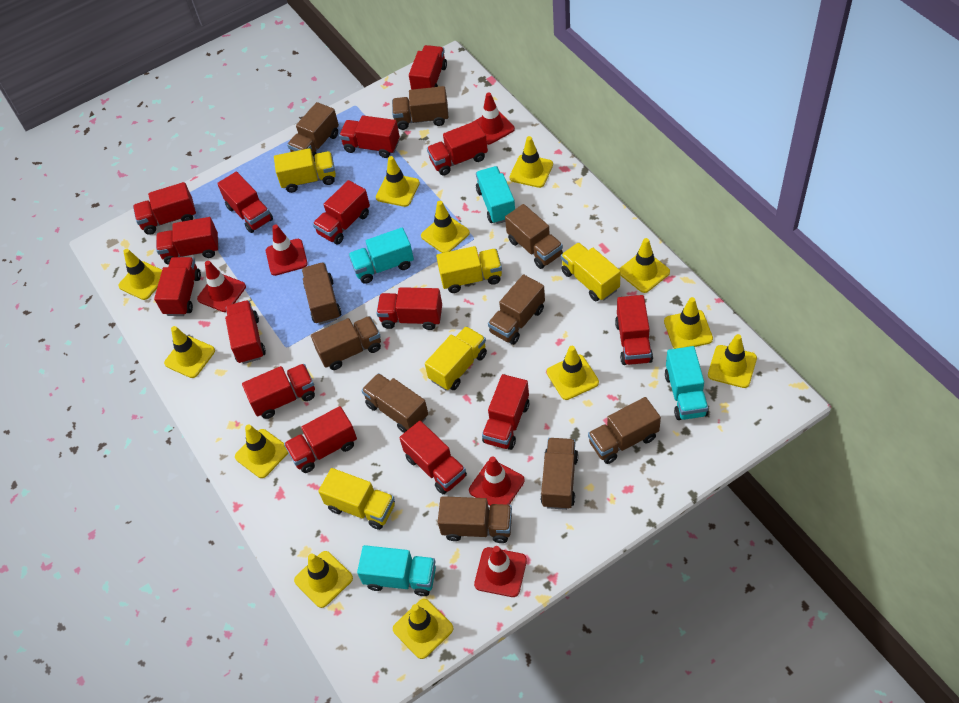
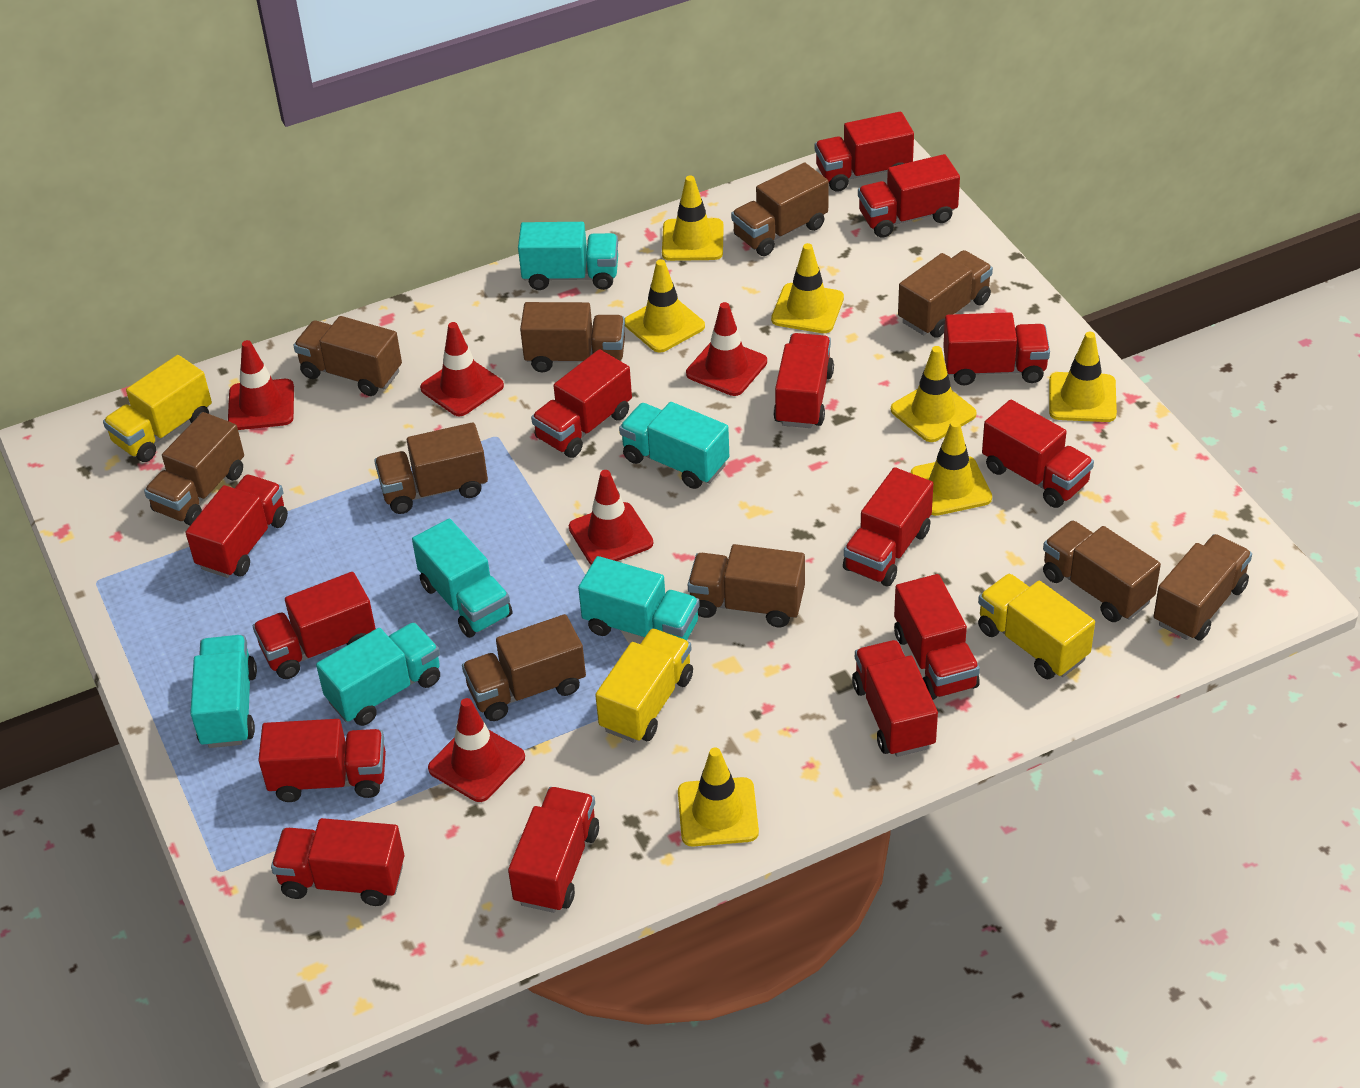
red truck: [133,182,196,235] [154,257,201,316] [156,217,219,265] [217,171,273,233] [225,300,266,364] [242,364,315,419] [284,406,357,473] [313,180,370,245] [339,116,400,158] [377,287,442,330] [399,421,467,494] [409,45,447,90] [427,121,488,176] [482,374,529,450] [615,295,653,365] = 15 -> [186,475,288,578] [253,572,376,679] [258,719,386,802] [271,818,404,906] [508,787,599,913] [531,349,632,458] [773,333,834,428] [815,112,914,192] [843,467,933,587] [852,640,938,757] [858,154,960,238] [894,574,980,700] [943,312,1050,386] [982,400,1094,508] = 14
turquoise truck: [348,228,414,284] [357,545,436,596] [476,166,515,224] [665,346,709,420] = 4 -> [190,635,257,748] [316,622,440,726] [412,519,512,638] [518,222,618,290] [578,556,700,641] [619,402,729,489] = 6
yellow traffic cone: [118,249,162,300] [164,326,215,378] [235,425,288,478] [294,551,353,608] [376,156,420,207] [393,599,454,659] [421,201,470,253] [509,136,553,188] [547,346,599,400] [619,238,670,293] [664,297,713,349] [708,334,757,388] = 12 -> [625,259,705,353] [662,175,724,261] [678,747,759,846] [771,243,844,333] [891,346,977,442] [911,420,992,516] [1049,332,1117,422] = 7
yellow truck: [274,148,336,193] [318,468,395,530] [425,326,487,390] [436,246,502,293] [561,242,621,301] = 5 -> [103,355,212,462] [595,628,693,743] [978,574,1095,679] = 3

